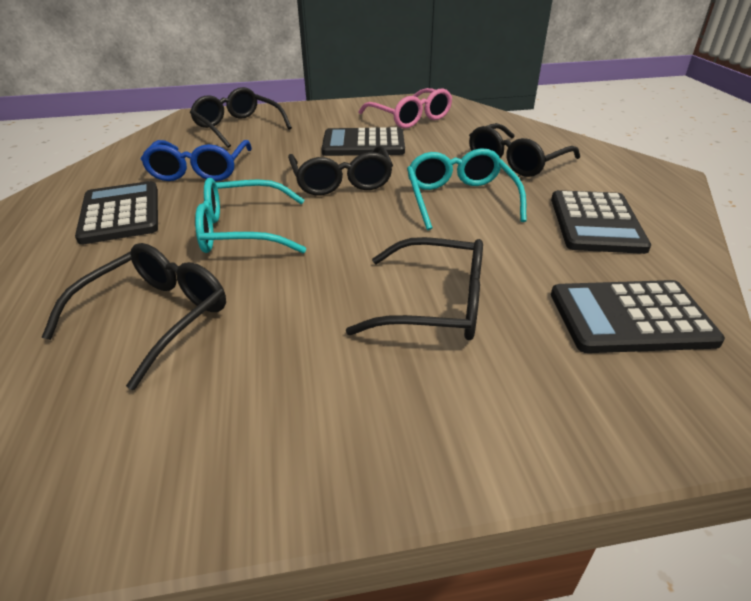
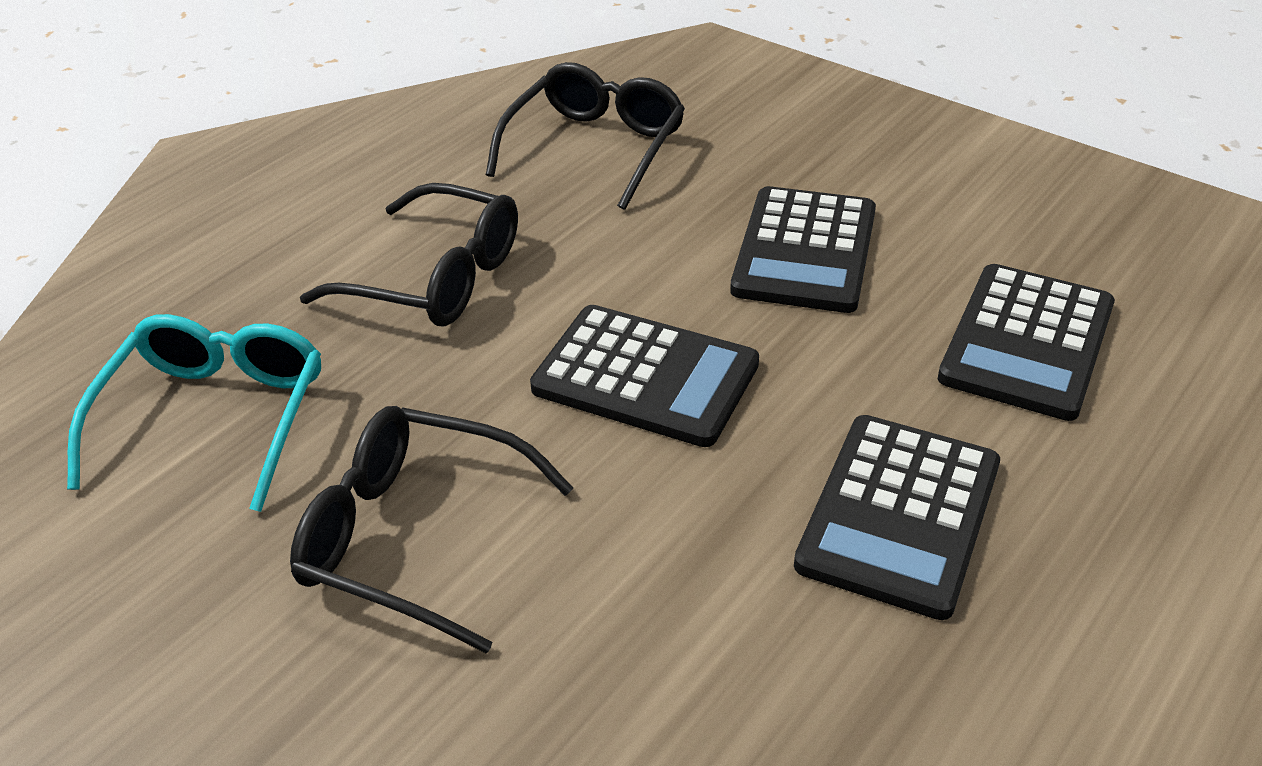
black glasses: [41,243,226,390] [190,87,292,148] [288,146,393,195] [346,237,483,340] [469,123,580,177] = 5 -> [290,406,574,654] [300,183,518,326] [486,62,685,210] = 3
blue glasses: [141,140,252,181] = 1 -> none = 0
pink glasses: [358,88,452,128] = 1 -> none = 0
turquoise glasses: [195,178,306,253] [407,148,527,230] = 2 -> [67,314,321,512] = 1

